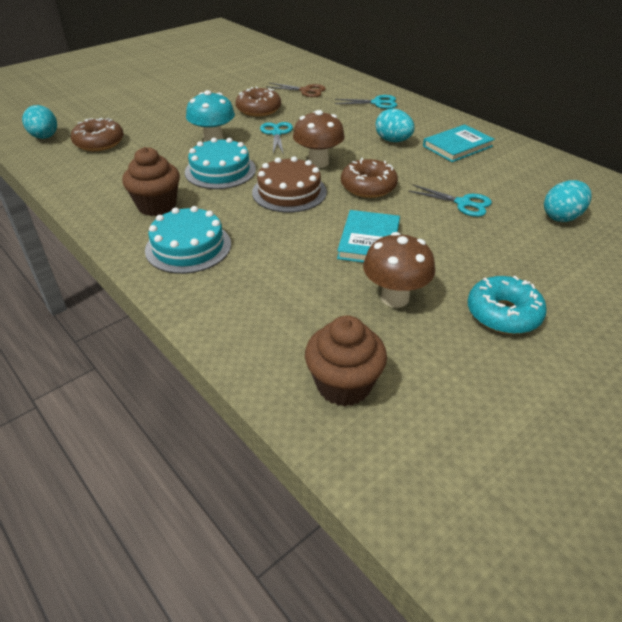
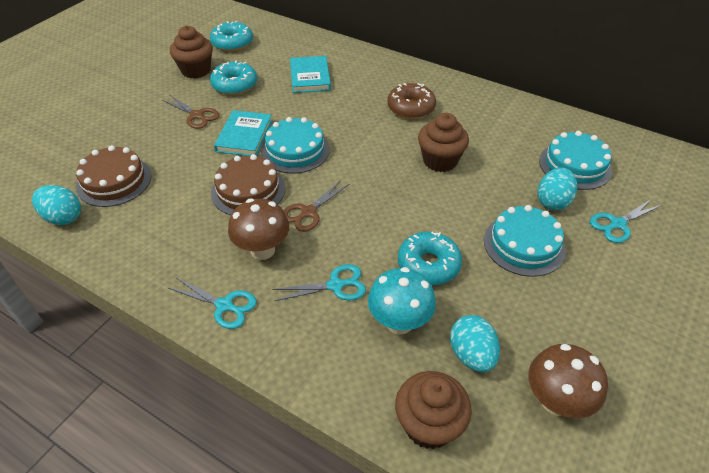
brown cake: [252,156,327,213] = 1 -> [76,145,152,207] [211,154,285,215] = 2
brown cupcake: [122,147,180,216] [305,315,387,406] = 2 -> [170,26,213,79] [395,371,472,449] [418,113,469,172] = 3
brown donut: [71,118,124,151] [236,87,281,117] [341,158,398,198] = 3 -> [387,83,436,119] = 1
brown scissors: [266,83,326,97] = 1 -> [162,95,219,129] [283,180,350,232] = 2
turquoise cake: [145,206,231,274] [185,138,256,189] = 2 -> [261,117,330,174] [484,205,566,277] [539,131,612,190] = 3
turquoise donut: [468,276,547,334] = 1 -> [210,21,253,52] [210,61,257,95] [398,232,462,285] = 3

